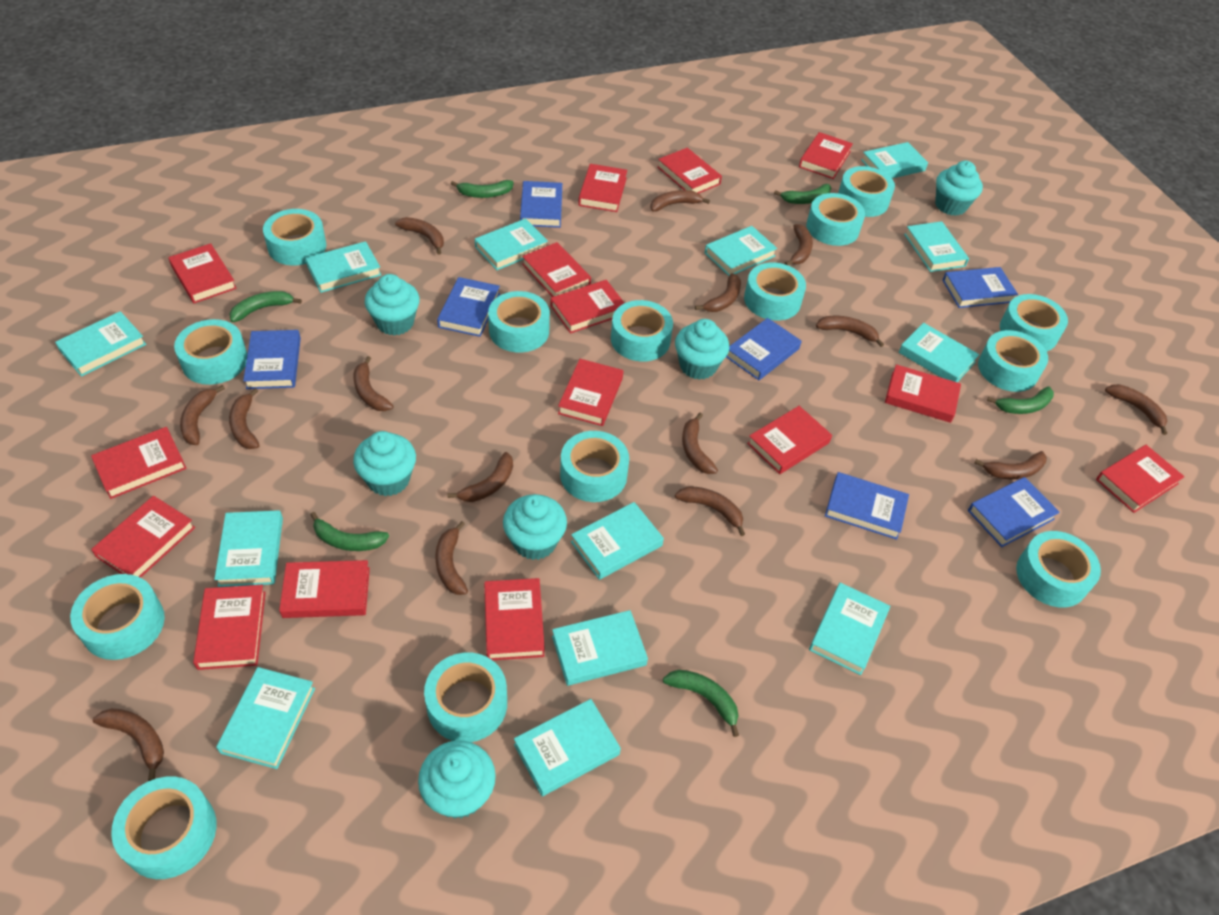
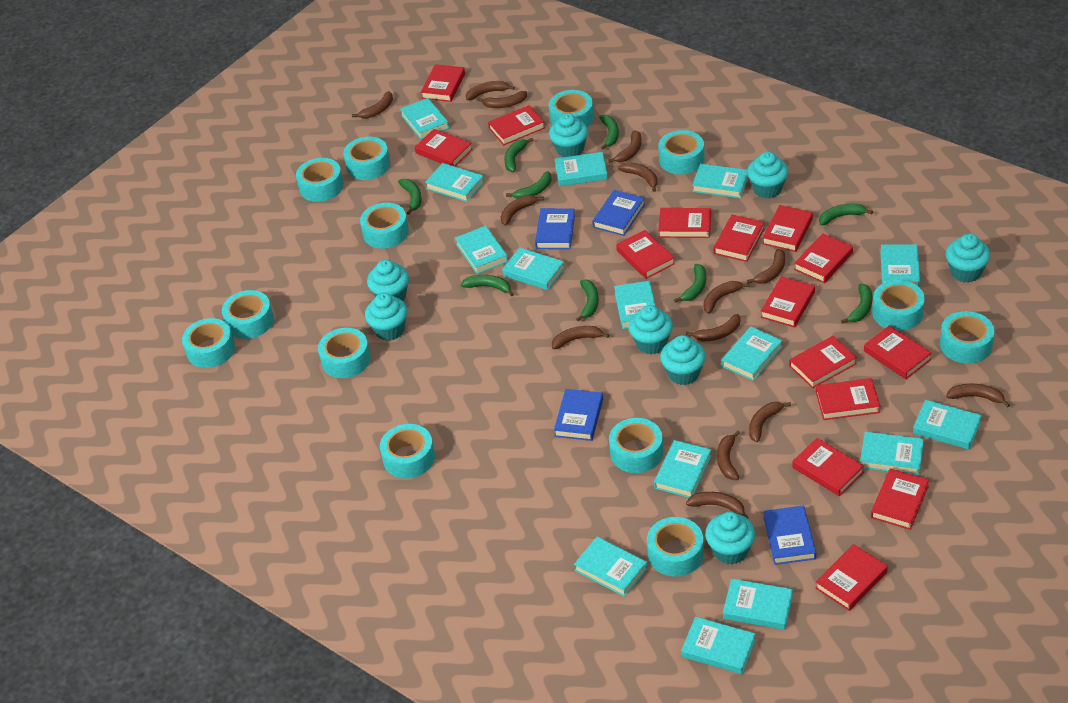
blue book: [243,330,301,389] [437,277,500,337] [520,181,562,228] [726,318,802,380] [825,472,909,540] [942,267,1018,308] [968,477,1060,547] = 7 -> [535,208,575,249] [554,389,603,441] [592,190,645,236] [763,505,816,565] = 4
brown banana: [93,708,164,781] [180,385,225,445] [229,388,260,449] [353,356,394,411] [395,217,444,255] [435,521,468,595] [448,452,513,502] [650,190,710,212] [675,486,745,536] [682,413,718,474] [695,273,741,312] [785,224,813,265] [816,316,884,347] [975,451,1047,479] [1105,384,1167,435] = 15 -> [352,91,393,119] [466,81,515,100] [477,91,527,108] [501,195,544,226] [552,326,609,349] [608,131,642,163] [618,162,658,192] [686,314,741,341] [686,492,749,519] [703,281,750,314] [717,431,740,480] [747,249,785,284] [749,402,791,442] [946,384,1010,407] = 14
green banana: [229,291,302,322] [310,512,389,551] [451,180,514,198] [663,670,739,737] [774,184,831,204] [987,386,1054,414] = 6 -> [398,179,422,215] [461,275,514,296] [504,138,533,172] [506,171,552,199] [576,279,599,321] [599,115,619,150] [674,264,706,303] [819,204,873,225] [841,284,872,324] = 9
turquoise book: [55,311,146,377] [214,510,283,587] [216,667,315,769] [305,241,381,293] [475,218,548,270] [514,699,621,796] [552,610,648,686] [571,502,664,580] [705,226,777,276] [809,583,890,675] [861,142,928,178] [899,323,979,382] [904,221,969,272] = 13 -> [400,98,449,140] [425,163,484,202] [455,226,508,274] [502,247,565,290] [555,152,608,186] [574,537,648,597] [614,281,656,329] [654,440,711,498] [681,617,756,674] [692,164,748,198] [721,327,783,381] [723,579,793,630] [860,432,924,476] [880,244,920,288] [913,400,982,450] = 15
turquoise cupcake: [353,431,416,496] [365,274,420,336] [418,740,496,819] [503,494,567,560] [675,319,729,380] [935,161,983,216] = 6 -> [365,293,408,341] [367,260,409,301] [549,113,588,157] [628,305,673,354] [660,335,706,385] [705,512,755,564] [747,152,788,198] [946,234,990,283] = 8
turquoise tape: [70,574,165,660] [111,776,217,879] [174,319,247,385] [263,209,326,265] [424,652,507,742] [488,291,550,353] [560,431,629,502] [611,300,673,362] [744,262,806,320] [806,193,865,246] [838,166,895,217] [978,330,1048,392] [1000,294,1068,351] [1016,531,1101,608] = 14 -> [182,318,235,368] [222,290,274,339] [296,158,344,202] [318,328,371,378] [343,137,390,180] [360,203,409,249] [380,424,435,479] [549,90,594,127] [609,418,663,473] [647,517,704,576] [658,130,704,174] [872,280,925,331] [940,311,994,364] = 13

